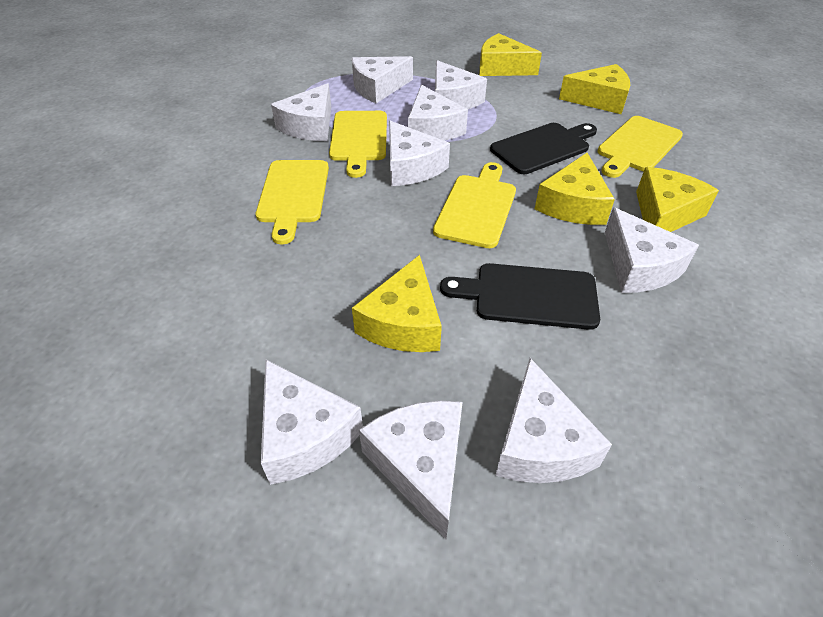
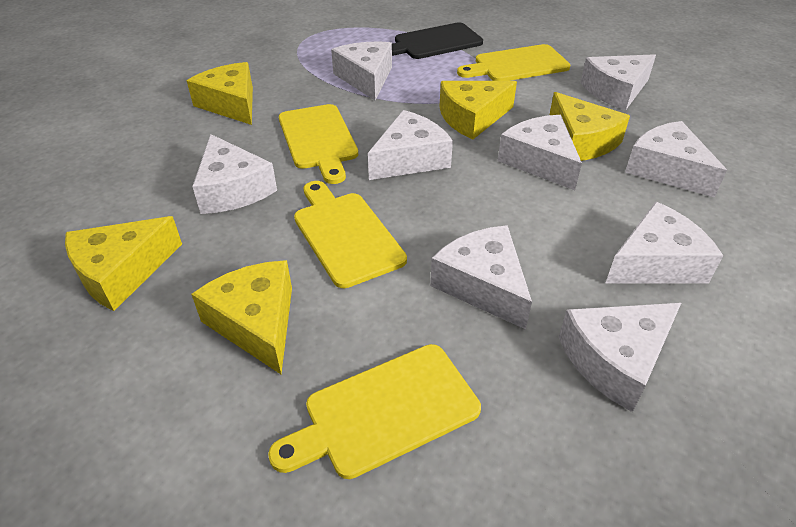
black cutting board: [440,263,600,330] [490,123,597,174] = 2 -> [392,22,483,59] = 1

